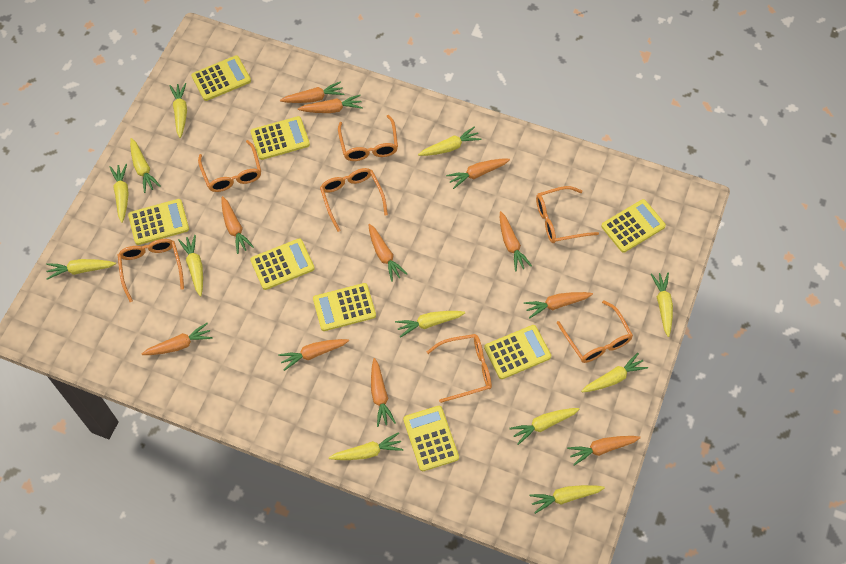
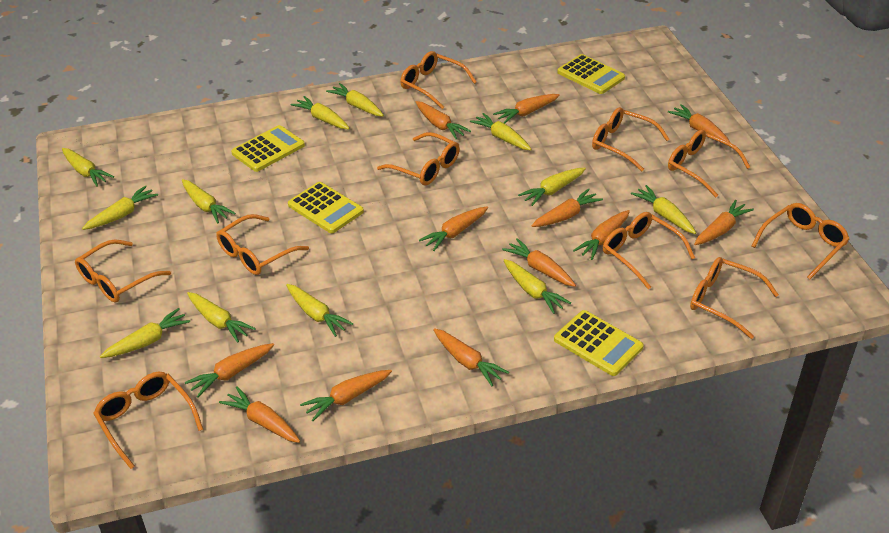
orange carrot: [142,323,213,355] [221,196,254,254] [278,339,349,371] [280,81,344,103] [298,95,363,113] [368,224,407,282] [371,358,396,427] [446,159,510,189] [500,211,532,272] [524,292,593,319] [567,436,641,466] = 11 -> [185,343,274,398] [219,386,300,443] [300,370,392,421] [416,101,471,139] [419,206,488,251] [433,328,509,386] [493,94,560,124] [502,238,576,287] [531,188,603,227] [573,210,630,260] [668,104,731,143] [694,200,754,245] = 12
orange glasses: [118,239,184,302] [198,140,261,192] [320,168,388,232] [338,115,398,161] [427,334,492,403] [536,186,599,243] [557,300,633,363] = 7 -> [75,240,171,303] [93,372,203,469] [216,214,309,275] [377,132,460,186] [400,51,477,109] [592,107,670,171] [603,212,695,289] [668,130,750,197] [690,257,779,339] [752,203,849,280] = 10
yellow calculator: [128,199,189,245] [191,55,251,101] [250,238,315,290] [251,116,310,160] [313,283,376,331] [403,406,459,471] [484,325,551,379] [601,199,666,253] = 8 -> [231,125,305,172] [288,182,364,233] [554,310,644,376] [557,54,625,94] = 4

